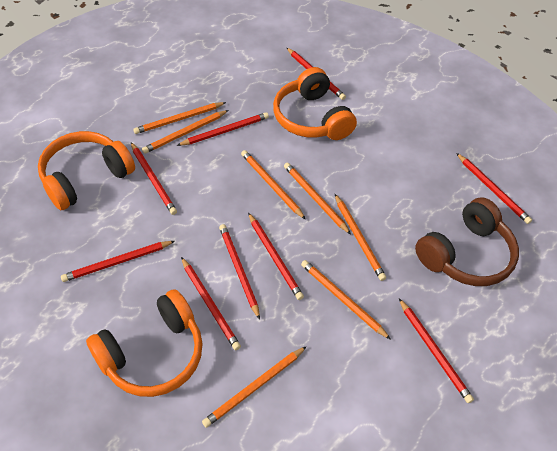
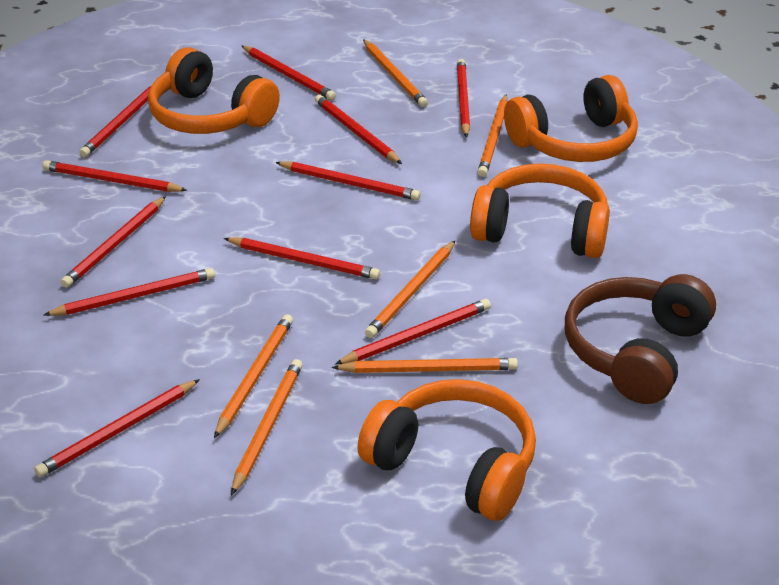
orange headphones: [38,131,135,210] [86,289,203,397] [273,67,357,140] = 3 -> [148,47,280,134] [357,379,536,521] [470,163,610,258] [504,75,638,162] = 4
orange pencil: [133,102,226,134] [142,110,229,154] [202,346,307,428] [241,150,306,220] [284,162,351,234] [301,260,391,340] [335,194,386,281] = 7 -> [214,315,293,438] [231,359,303,495] [332,358,518,373] [363,39,428,107] [365,241,455,338] [478,94,508,177] = 6
red pencil: [61,241,175,282] [131,142,177,215] [177,112,269,146] [181,257,241,350] [219,224,260,320] [248,213,304,300] [287,48,346,100] [399,298,474,403] [456,153,532,224] = 9 -> [34,379,200,477] [42,160,187,192] [44,268,215,316] [61,196,166,288] [79,86,151,157] [224,238,380,280] [242,46,336,100] [275,162,421,201] [315,95,402,164] [335,299,491,364] [457,59,470,138] = 11

